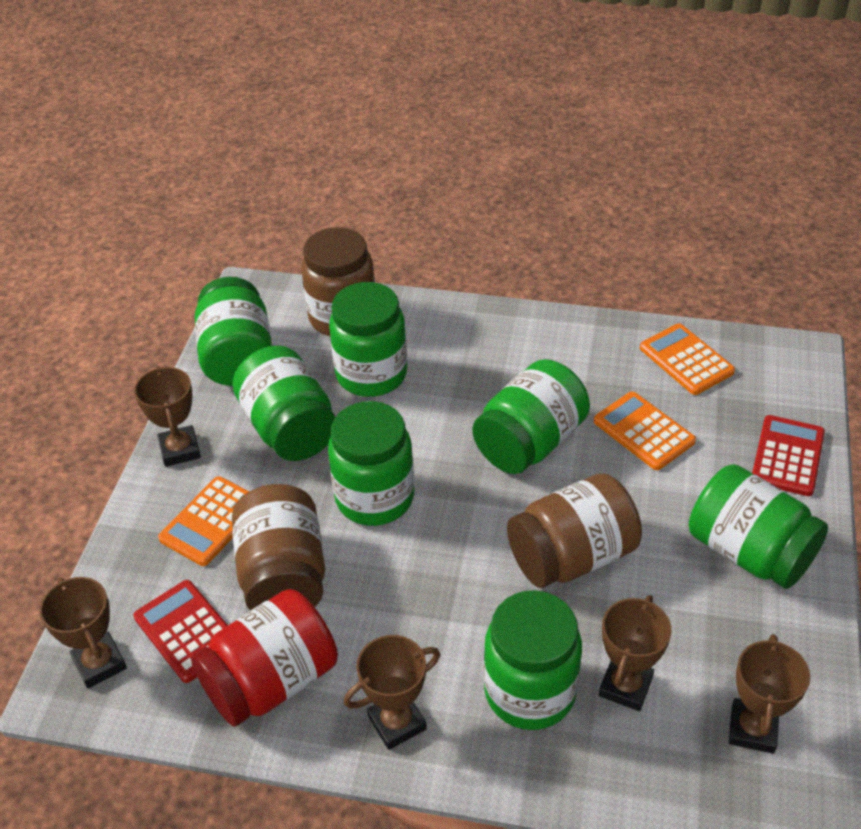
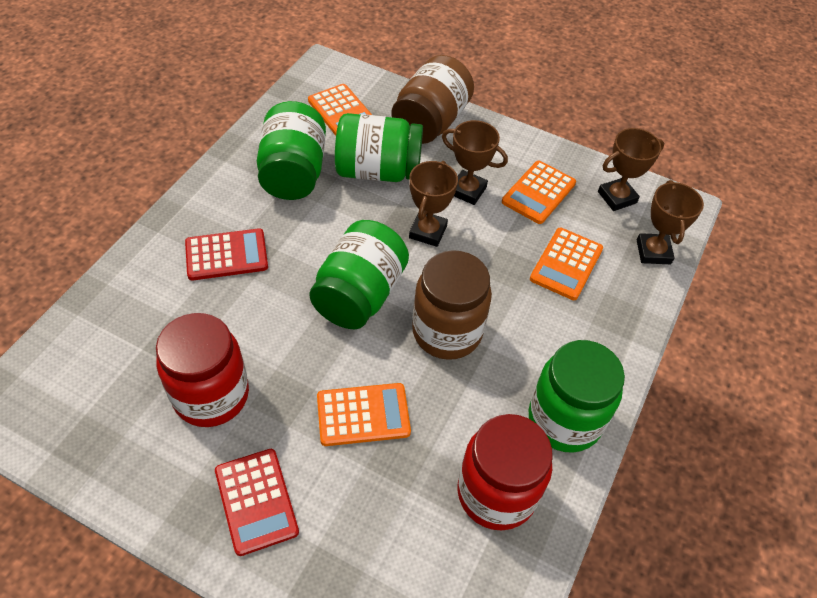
brown jar: [232,484,325,610] [301,227,375,336] [507,473,642,588] = 3 -> [392,55,474,144] [412,250,492,360] = 2
brown trophy: [40,577,127,688] [134,366,201,467] [344,635,440,750] [599,595,672,711] [729,634,810,754] = 5 -> [409,161,458,247] [442,120,508,205] [598,128,664,211] [637,180,704,264] = 4
green jar: [195,277,272,386] [233,346,335,461] [328,401,414,526] [329,282,407,397] [472,359,590,474] [484,590,582,730] [689,464,828,589] = 7 -> [257,101,326,200] [309,220,409,329] [335,113,423,182] [529,340,625,453] = 4
orange calculator: [158,476,249,566] [594,392,696,470] [640,323,735,395] = 3 -> [308,84,372,136] [317,383,411,446] [502,161,576,224] [530,228,603,300] = 4
red jar: [191,589,338,727] = 1 -> [156,313,249,427] [457,414,553,530] = 2

